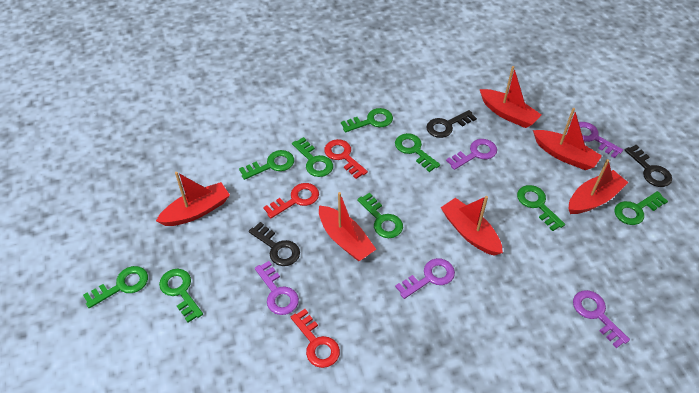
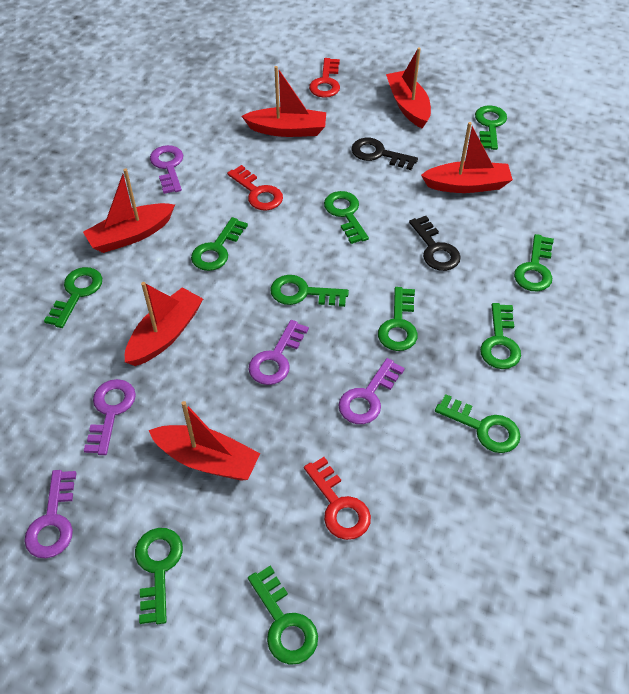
black key: [249,222,300,266] [426,110,477,138] [625,145,672,187] = 3 -> [351,138,418,170] [409,216,461,271] = 2
green key: [83,266,148,308] [159,269,203,323] [239,150,294,180] [292,137,333,177] [341,108,393,132] [357,193,403,238] [395,133,440,172] [517,185,565,231] [615,191,668,225] = 9 -> [44,267,102,328] [135,528,183,624] [191,217,248,271] [248,566,318,665] [270,275,349,307] [324,191,369,244] [378,287,418,351] [435,394,520,453] [475,105,507,150] [480,303,521,369] [514,234,554,291] = 11

